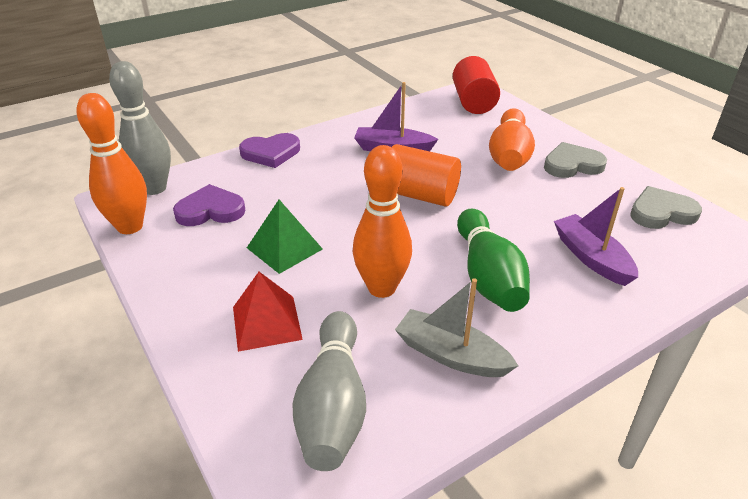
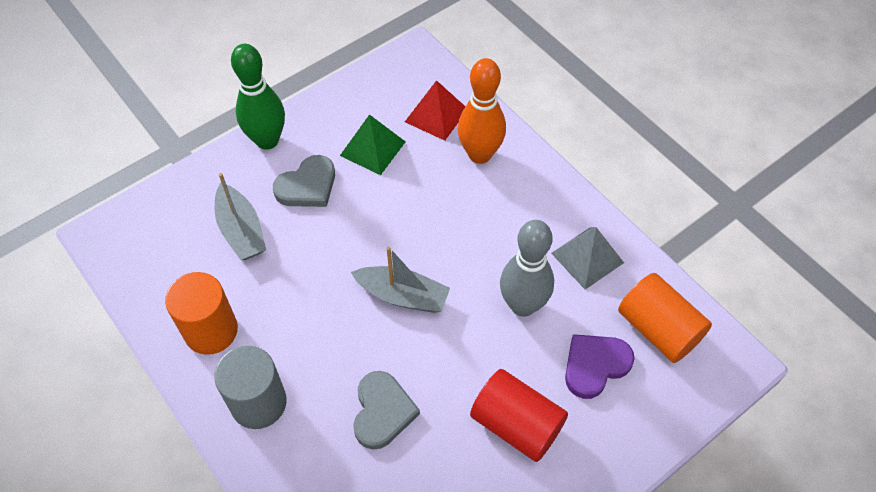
grey boat: [395,278,518,377] = 1 -> [215,173,266,260] [351,247,450,313] = 2
grey bowling pin: [109,61,171,195] [292,311,366,471] = 2 -> [500,220,554,317] = 1
grey cylinder: none = 0 -> [214,346,287,429] = 1
grey pyramid: none = 0 -> [551,227,624,290] = 1
orange bowling pin: [76,93,147,234] [353,145,412,298] [489,108,535,171] = 3 -> [458,58,506,164] = 1
orange cylinder: [392,144,461,207] = 1 -> [165,272,238,355] [618,273,712,363] = 2
purple boat: [354,82,438,151] [554,187,638,286] = 2 -> none = 0
purple heart: [173,184,245,226] [239,133,300,168] = 2 -> [565,334,635,399] = 1

